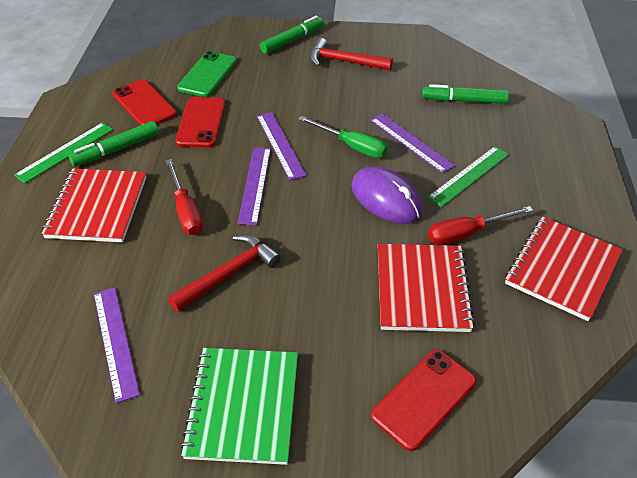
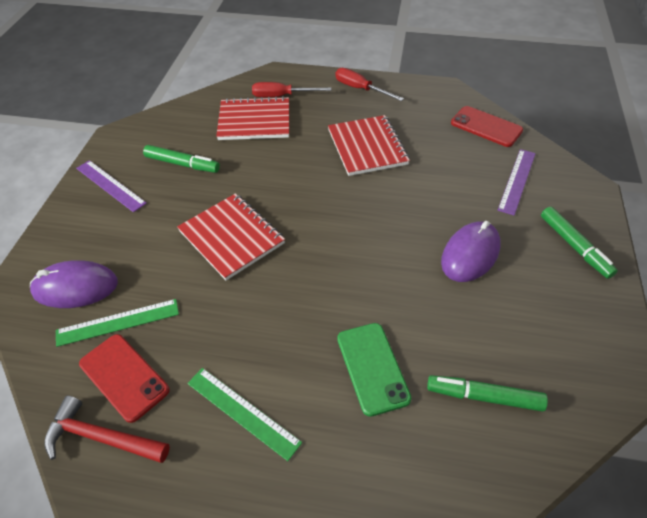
green notebook: [180,348,298,465] = 1 -> none = 0
green screwdriver: [298,116,388,158] = 1 -> none = 0
purple mouse: [351,166,423,224] = 1 -> [30,260,118,308] [441,221,501,282] = 2
purple ruler: [94,287,140,403] [238,147,271,225] [257,112,307,180] [370,113,455,174] = 4 -> [76,160,147,212] [498,149,536,215] = 2
red hammer: [168,234,281,312] [310,38,393,70] = 2 -> [44,396,170,463] = 1
red phone: [113,79,177,126] [175,97,226,148] [371,349,476,451] = 3 -> [79,334,169,423] [451,106,523,147] = 2

